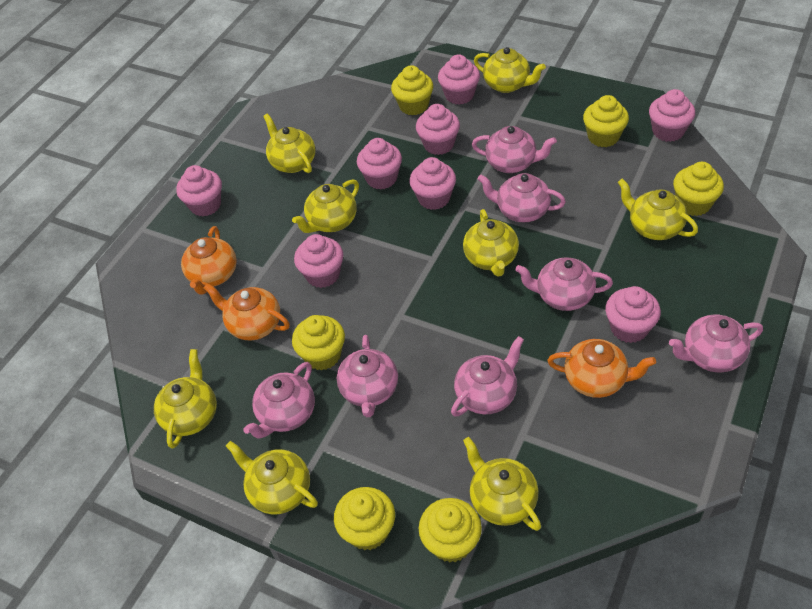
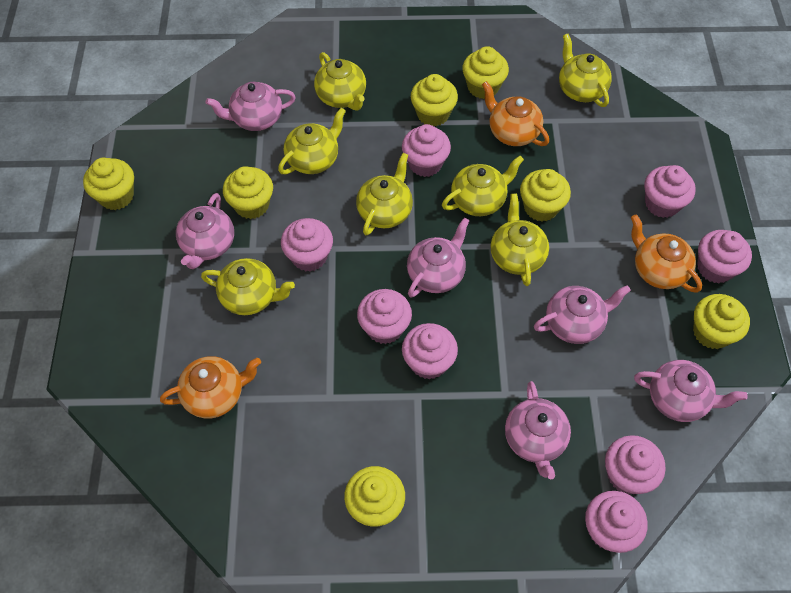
pink teapot: [244,362,315,439] [337,335,398,417] [451,336,524,417] [472,126,557,173] [478,173,566,223] [515,257,613,311] [669,315,763,372] = 7 -> [176,193,234,269] [206,82,296,131] [407,218,469,298] [505,381,571,479] [534,285,631,344] [634,360,748,422] = 6
yellow cupcake: [292,315,345,370] [334,487,395,550] [391,65,433,115] [419,498,482,562] [583,95,629,147] [673,162,724,216] = 6 -> [83,158,134,210] [223,166,273,219] [344,466,405,526] [411,74,458,126] [462,46,509,99] [520,169,571,222] [693,294,750,349] = 7
yellow teapot: [154,349,217,449] [226,441,318,514] [263,113,315,173] [292,179,359,233] [463,209,519,277] [463,437,541,531] [474,47,546,93] [618,179,698,240] = 8 -> [201,258,295,315] [278,108,346,174] [314,52,366,111] [356,153,413,235] [442,156,524,216] [491,193,549,286] [559,34,612,107] = 7

